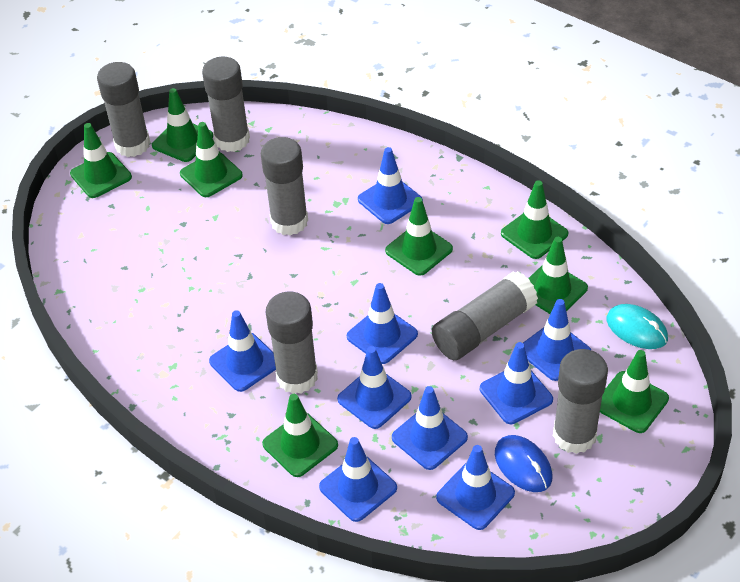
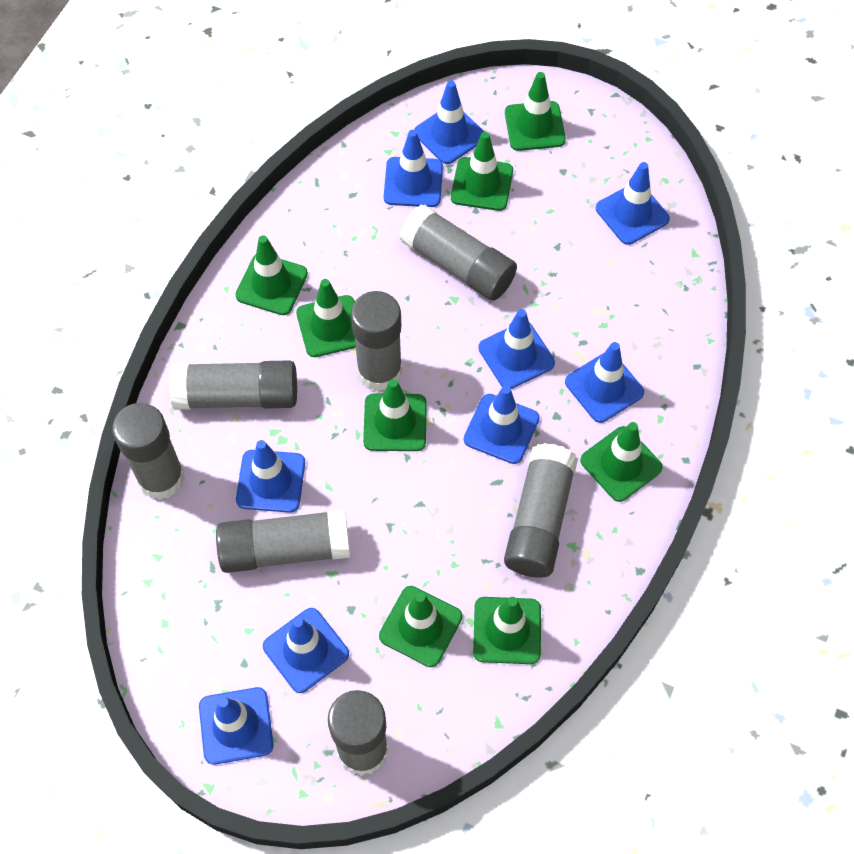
blue mouse: [495,435,552,492] = 1 -> none = 0
grey glue stick: [97,62,150,157] [202,57,250,152] [261,137,308,236] [266,292,318,394] [432,271,538,360] [553,349,608,454] = 6 -> [112,403,185,500] [169,360,297,410] [216,509,350,573] [328,690,389,776] [351,291,402,391] [400,204,517,301] [504,443,578,578] = 7
turquoise mouse: [607,304,668,349] = 1 -> none = 0

